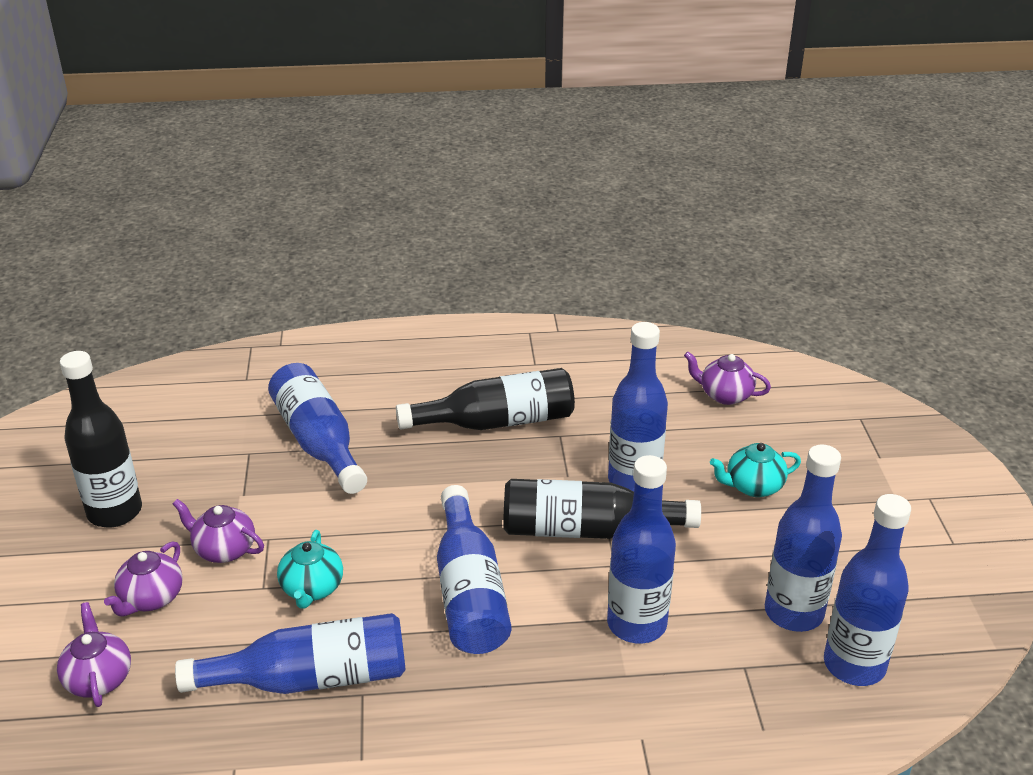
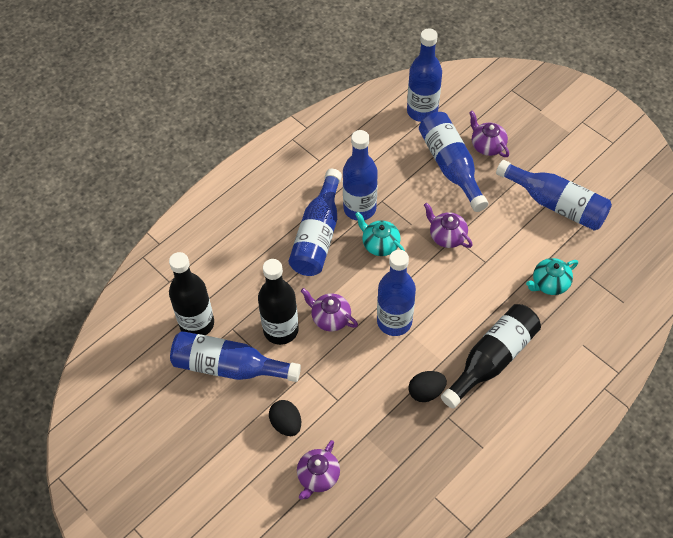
black egg: none = 0 -> [269,400,301,436] [408,371,447,402] = 2

